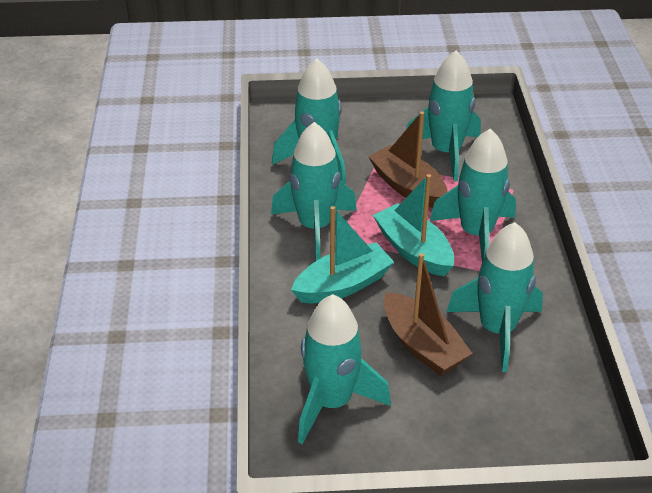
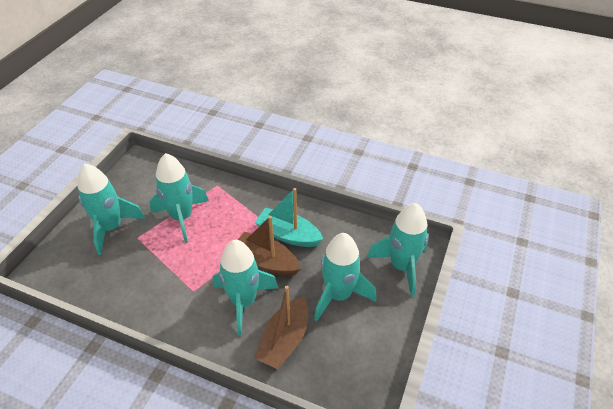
turquoise boat: [291,206,394,304] [373,174,454,277] = 2 -> [255,188,323,247] = 1
turquoise rocket: [271,122,357,261] [272,58,346,184] [298,294,391,444] [406,50,481,181] [430,129,516,262] [447,222,543,372] = 6 -> [78,164,145,255] [149,153,209,243] [213,240,278,336] [314,233,376,322] [367,203,429,297] = 5

